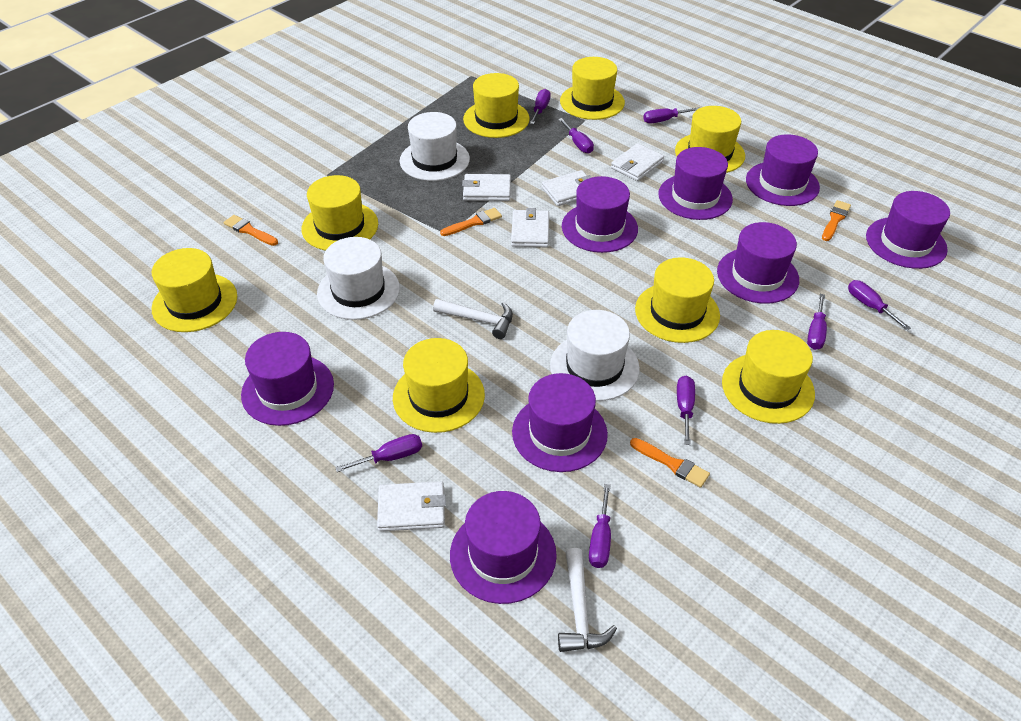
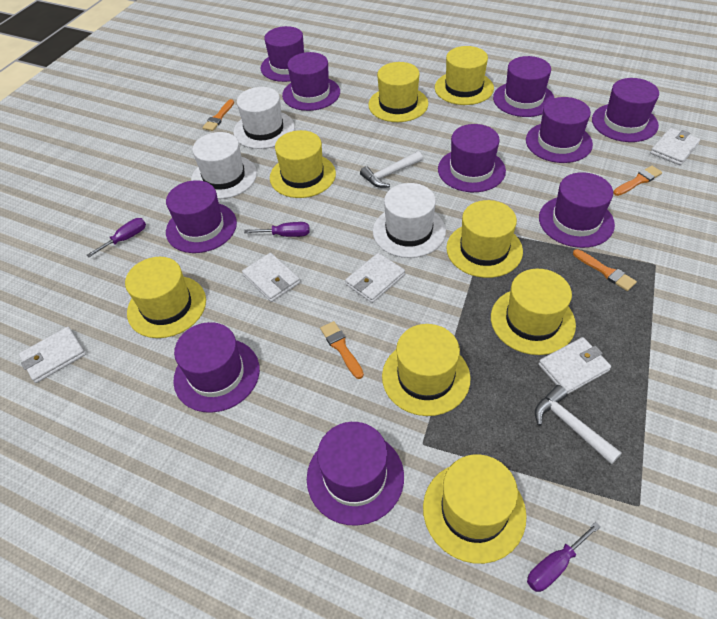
purple hat: [241,332,334,426] [450,491,557,604] [512,373,608,472] [562,176,638,253] [658,147,733,220] [717,222,799,304] [746,134,820,206] [866,191,950,269] = 8 -> [166,180,237,253] [173,322,260,413] [260,26,305,82] [282,52,340,111] [307,422,404,526] [438,124,506,192] [493,56,554,117] [526,97,593,163] [539,172,615,248] [592,78,659,142] = 10
purple screwdriver: [335,434,422,472] [530,89,551,124] [558,118,594,154] [589,484,611,568] [643,107,699,123] [677,376,695,445] [807,294,827,350] [848,280,911,330] = 8 -> [87,218,146,257] [244,222,310,237] [527,522,601,592] = 3

